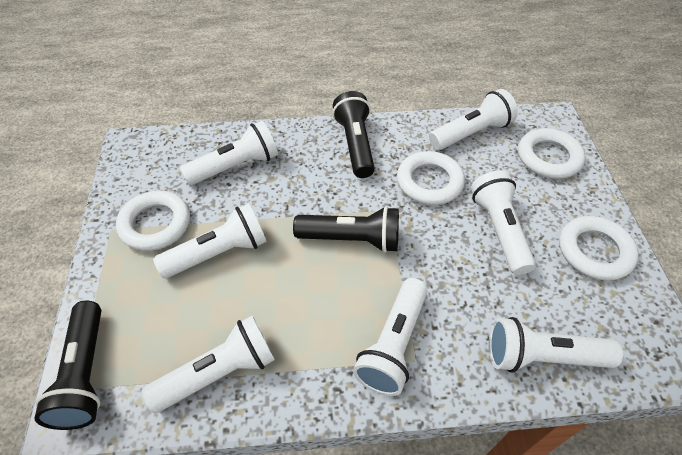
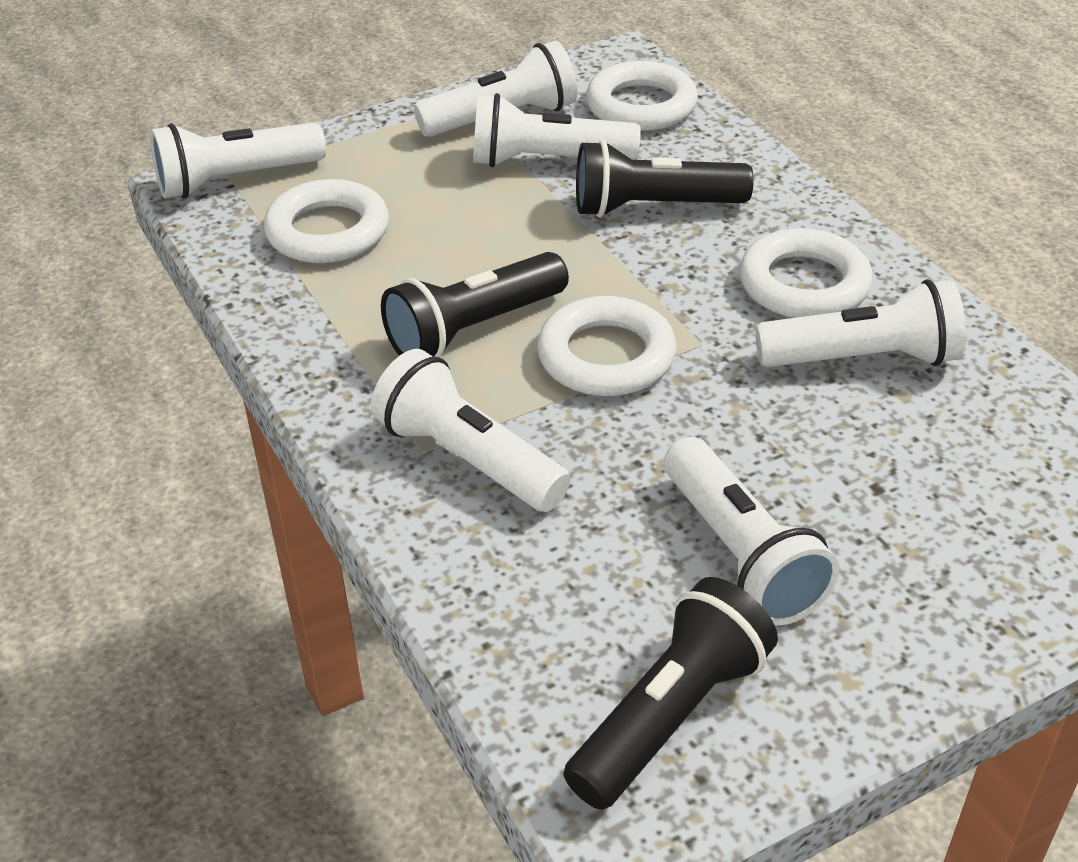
white flashlight: [142,316,275,413] [153,203,267,278] [180,121,278,185] [353,278,428,396] [429,89,518,150] [471,171,536,275] [489,317,623,372] = 7 -> [150,122,326,199] [371,349,571,512] [414,40,577,137] [473,93,641,167] [664,437,839,626] [755,279,966,367] = 6

